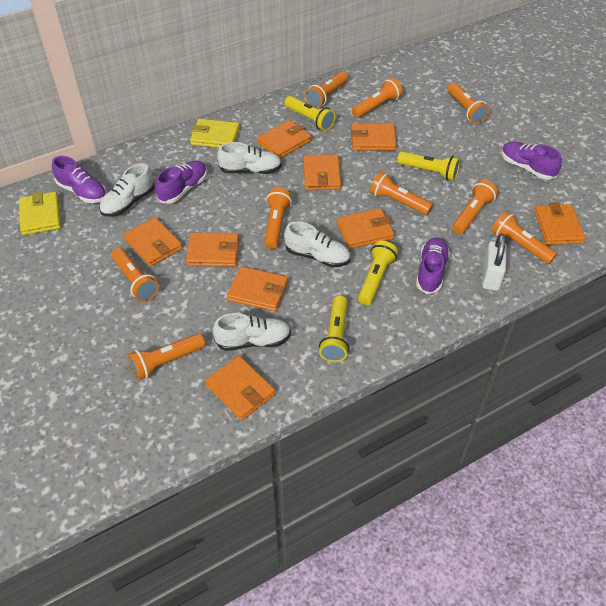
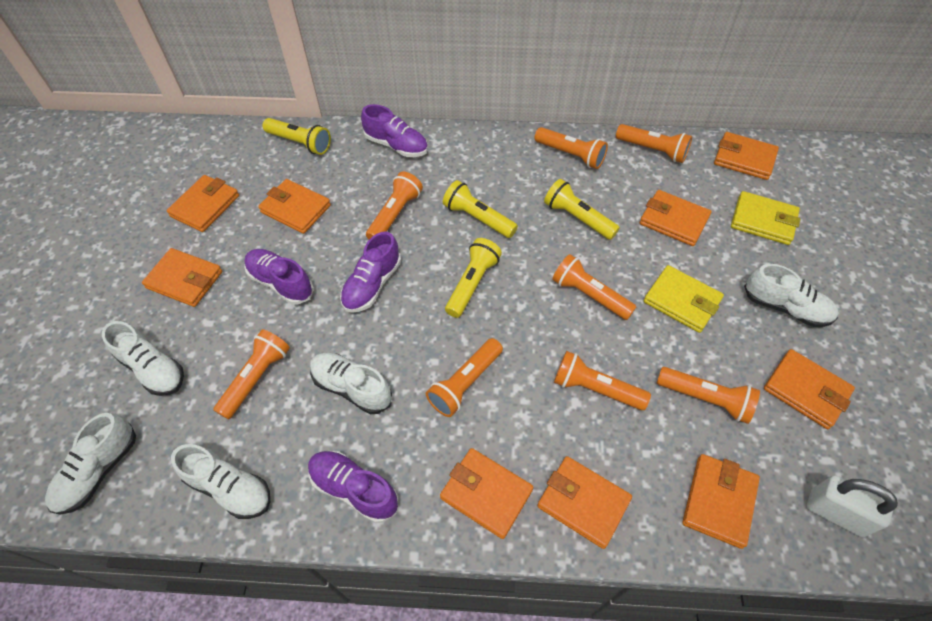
orange flashlight: [112,248,159,301] [128,333,205,380] [264,188,292,249] [305,71,348,108] [352,78,403,118] [370,172,433,215] [448,83,489,124] [452,180,498,234] [492,211,557,264] = 9 -> [213,329,290,419] [366,171,423,239] [426,338,503,417] [535,127,608,169] [552,254,636,320] [554,351,651,410] [616,124,692,163] [657,367,760,424] = 8
white shoe: [99,163,155,217] [213,313,291,351] [217,142,282,174] [284,221,350,267] = 4 -> [45,413,136,515] [102,321,184,396] [171,444,270,519] [310,353,392,414] [744,264,838,327] = 5

